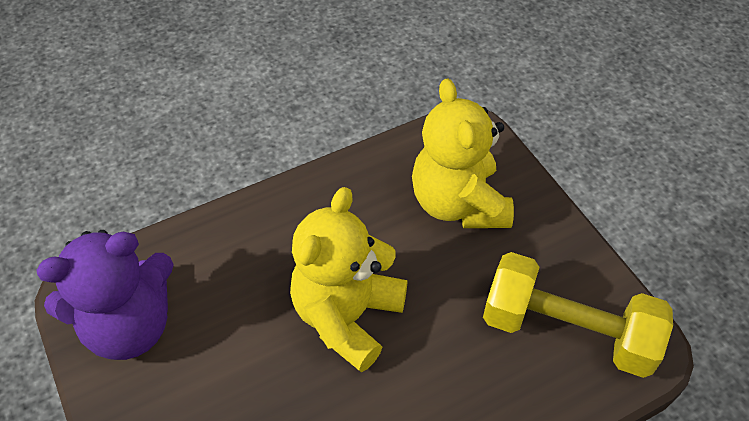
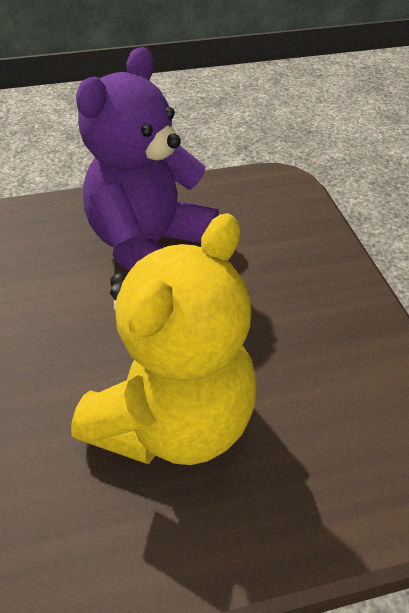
yellow dumbbell: [483,252,673,378] = 1 -> none = 0
yellow teddy bear: [290,187,408,373] [412,78,514,228] = 2 -> [71,213,257,465] = 1

